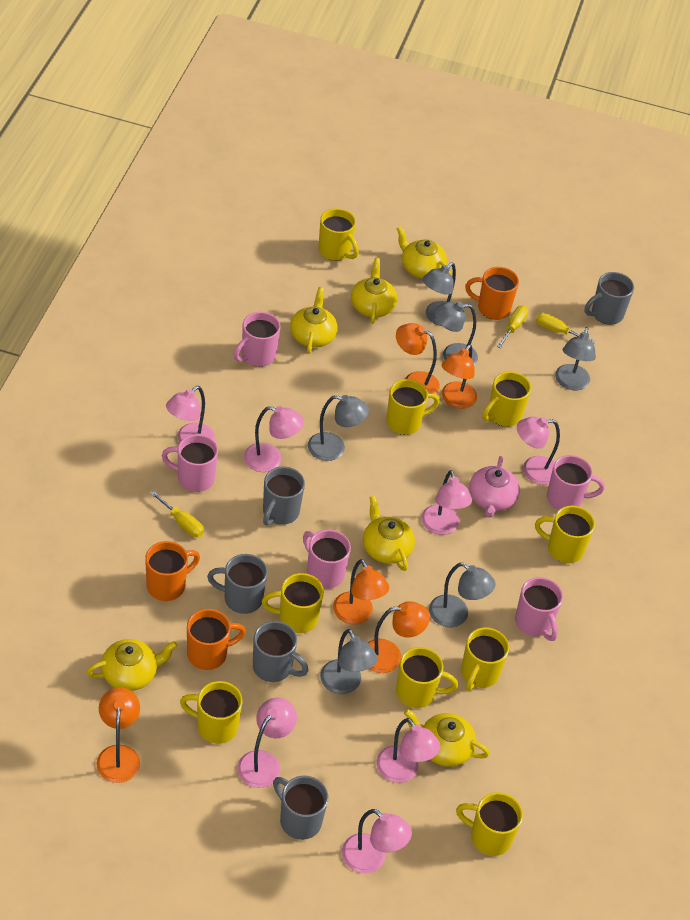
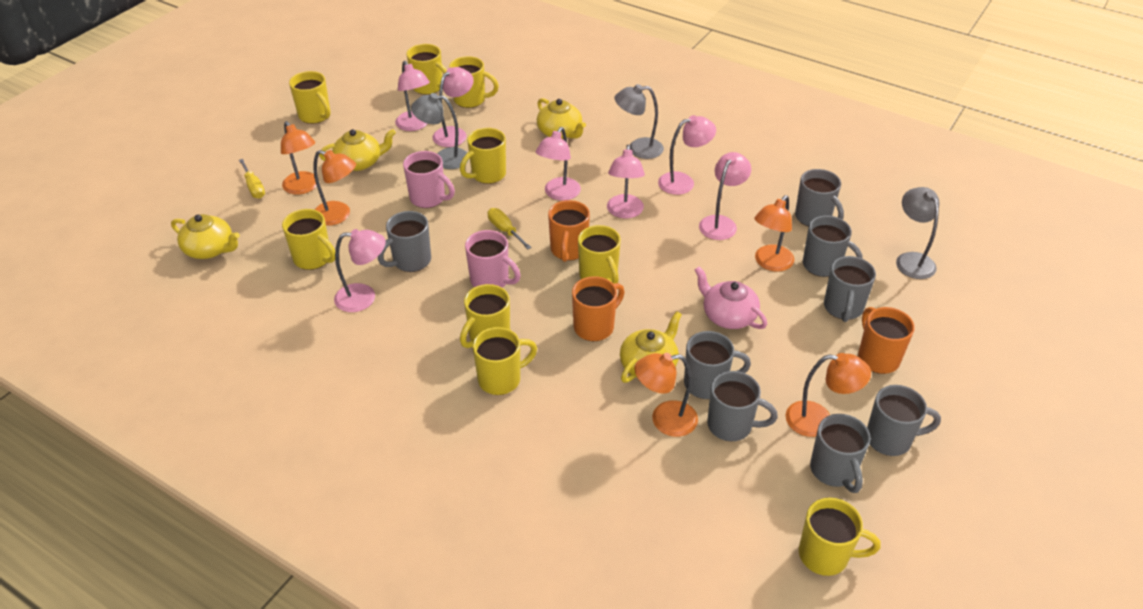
grey lamp: [308,395,369,461] [320,629,378,694] [422,263,456,326] [429,563,495,627] [434,302,478,365] [555,327,596,390] = 6 -> [411,93,469,169] [615,84,664,159] [896,187,939,279] = 3
grey mug: [207,554,268,614] [253,621,309,682] [263,467,305,526] [273,776,328,840] [585,272,634,325] = 5 -> [378,211,431,272] [684,331,751,399] [707,371,778,441] [795,169,844,227] [803,216,862,277] [810,414,871,493] [824,256,876,322] [867,385,941,456] = 8
pink mug: [162,434,218,492] [234,312,280,367] [303,530,351,589] [515,577,563,641] [547,455,605,510] = 5 -> [403,151,455,208] [465,230,521,288] = 2
yellow screwdriver: [150,491,204,537] [497,306,528,348] [536,313,595,344] = 3 -> [239,159,265,199] [488,208,532,249] = 2
yellow teapot: [87,639,178,691] [290,287,338,354] [351,258,397,324] [363,496,415,571] [397,226,451,278] [404,709,489,767] = 6 -> [171,214,240,259] [319,129,396,171] [537,98,586,139] [620,311,682,383] = 4

